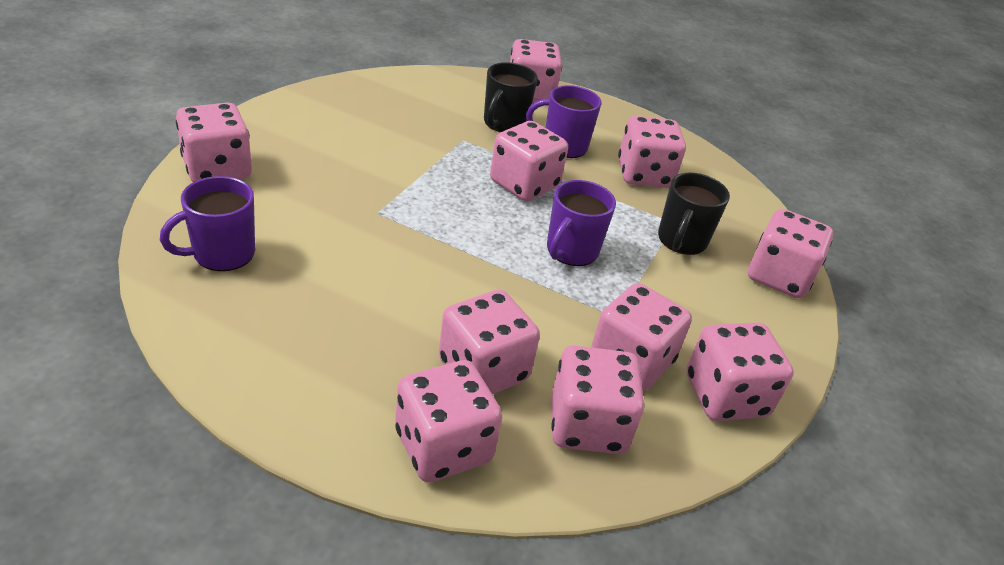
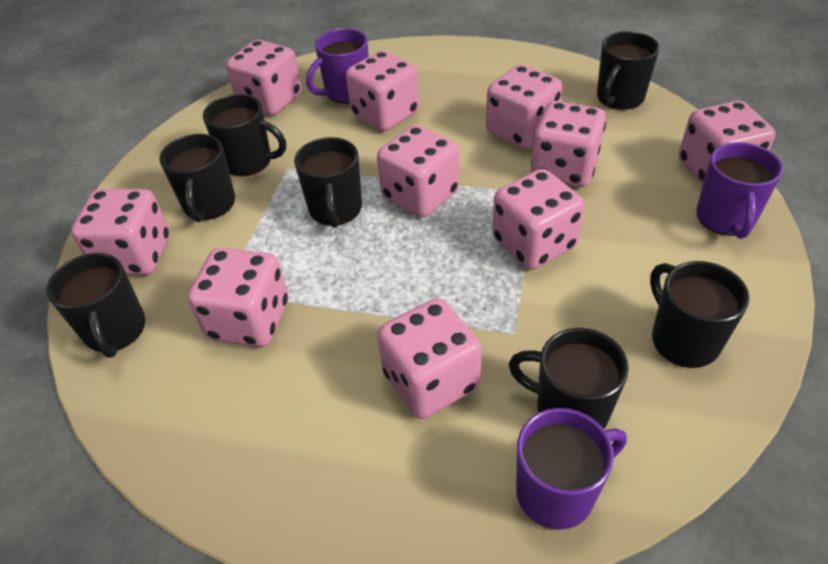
black mug: [484,62,538,132] [658,173,730,255] = 2 -> [46,253,145,358] [159,134,235,222] [203,94,286,176] [294,137,362,228] [509,328,629,429] [597,31,659,110] [650,261,750,368] = 7

